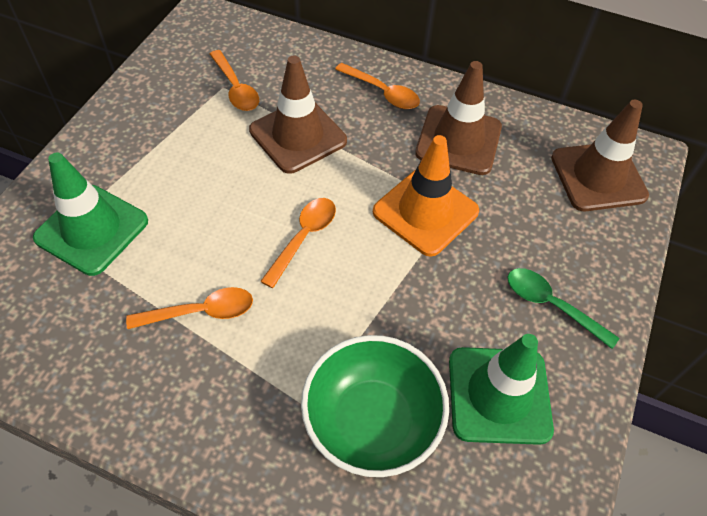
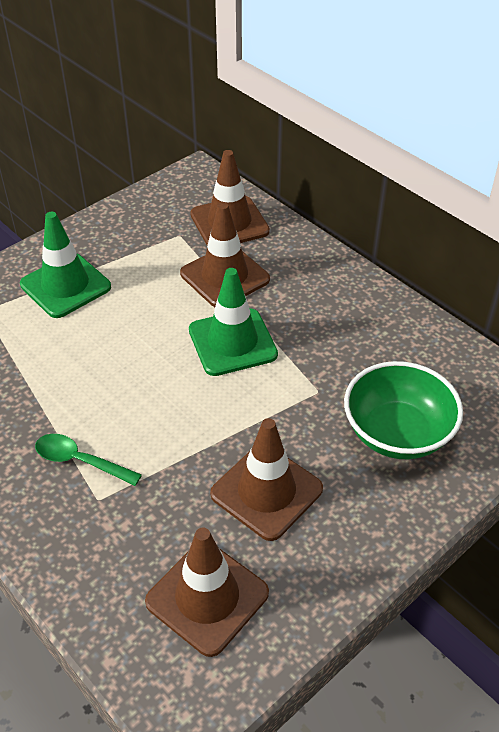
brown traffic cone: [249,56,347,174] [415,61,502,175] [551,100,649,211] = 3 -> [145,528,269,657] [180,202,270,307] [190,150,270,245] [210,418,323,541] = 4
orange spoon: [126,287,253,329] [210,50,259,111] [260,198,336,288] [335,63,420,109] = 4 -> none = 0
orange traffic cone: [373,135,479,257] = 1 -> none = 0

